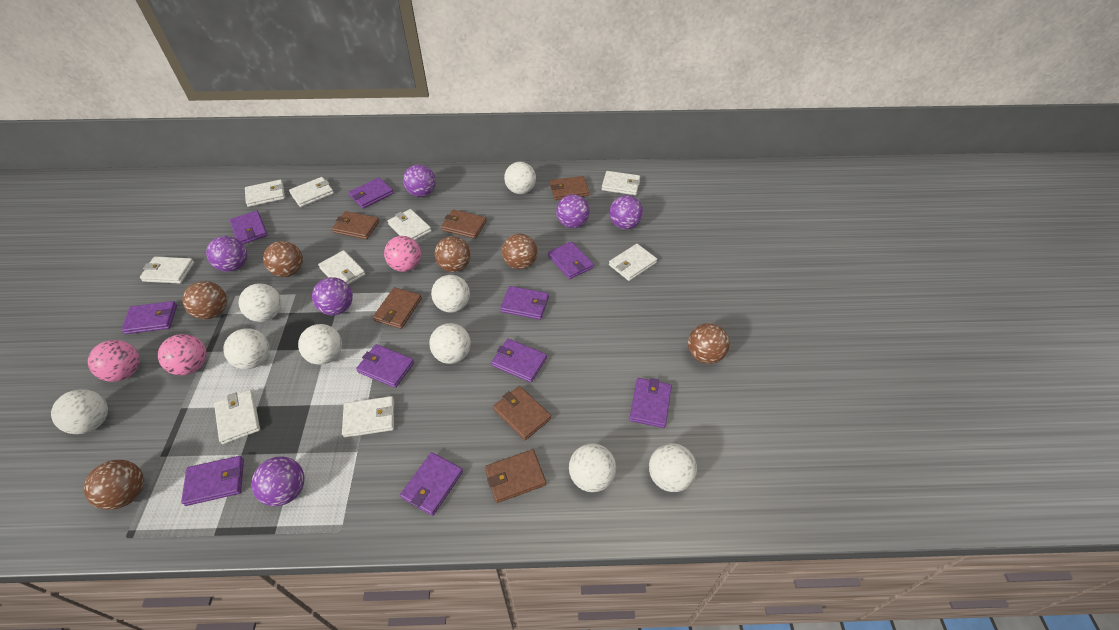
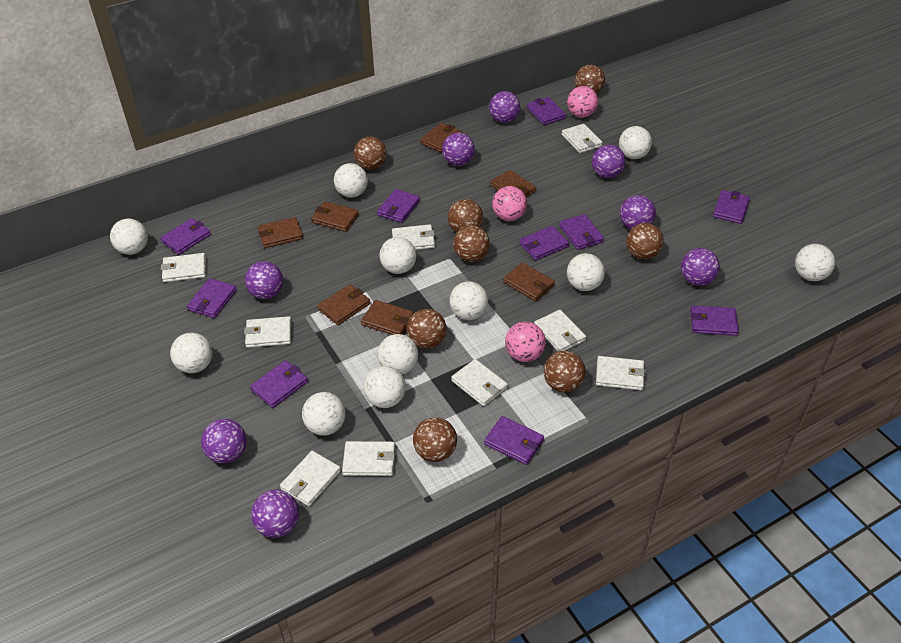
brown ball: [84,460,144,510] [183,281,227,319] [263,241,303,277] [435,236,471,272] [502,234,538,270] [688,323,730,364] = 6 -> [354,137,387,170] [407,309,447,349] [413,417,457,462] [448,199,483,232] [453,225,490,262] [544,351,586,392] [575,65,605,94] [626,223,664,260] = 8
brown wallet: [332,211,379,239] [373,287,422,329] [441,209,487,239] [485,449,546,503] [493,386,551,440] [550,176,590,200] = 6 -> [258,217,303,248] [311,201,359,232] [317,284,370,325] [361,300,414,335] [420,123,462,153] [490,170,536,197] [503,262,555,301] = 7
purple ball: [206,236,247,272] [251,456,304,506] [312,277,353,315] [403,164,436,197] [556,194,590,228] [609,195,643,229] = 6 -> [201,419,247,463] [245,261,283,299] [251,490,299,538] [442,133,475,166] [489,91,520,123] [592,145,626,178] [620,195,656,229] [681,248,720,286] = 8
white ball: [51,389,108,434] [223,328,270,369] [238,284,282,322] [298,324,342,365] [429,323,471,364] [431,275,470,313] [504,162,536,194] [569,443,616,492] [649,443,697,492] = 9 -> [110,219,148,255] [170,333,212,373] [302,392,345,436] [334,163,368,198] [363,366,406,408] [377,334,418,375] [379,237,417,274] [449,281,488,320] [567,253,605,291] [619,126,652,159] [795,244,835,281] = 11

